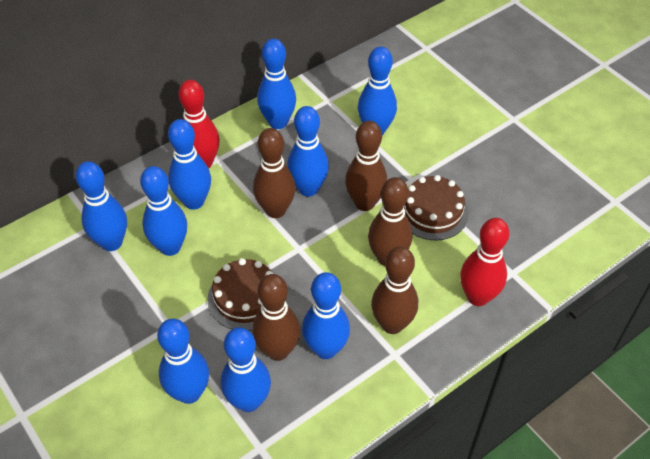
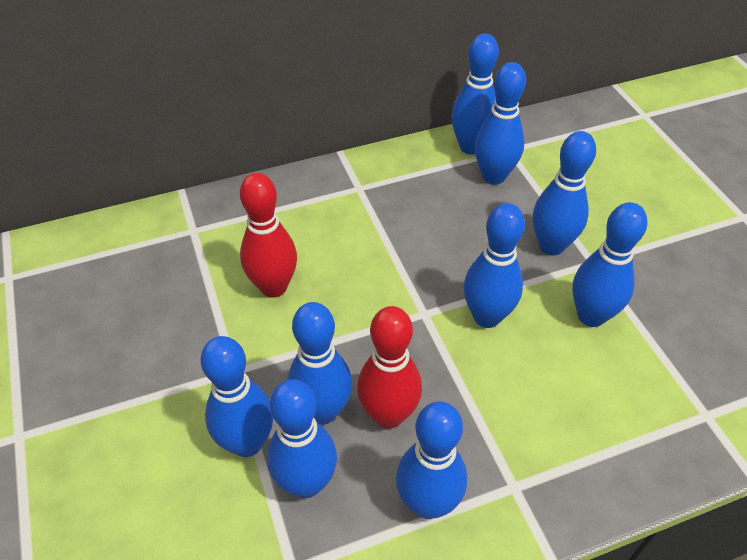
brown bowling pin: [252,274,300,361] [253,128,295,218] [345,121,387,211] [368,177,413,266] [371,246,418,334] = 5 -> none = 0
brown cake: [208,258,273,331] [404,175,469,240] = 2 -> none = 0

